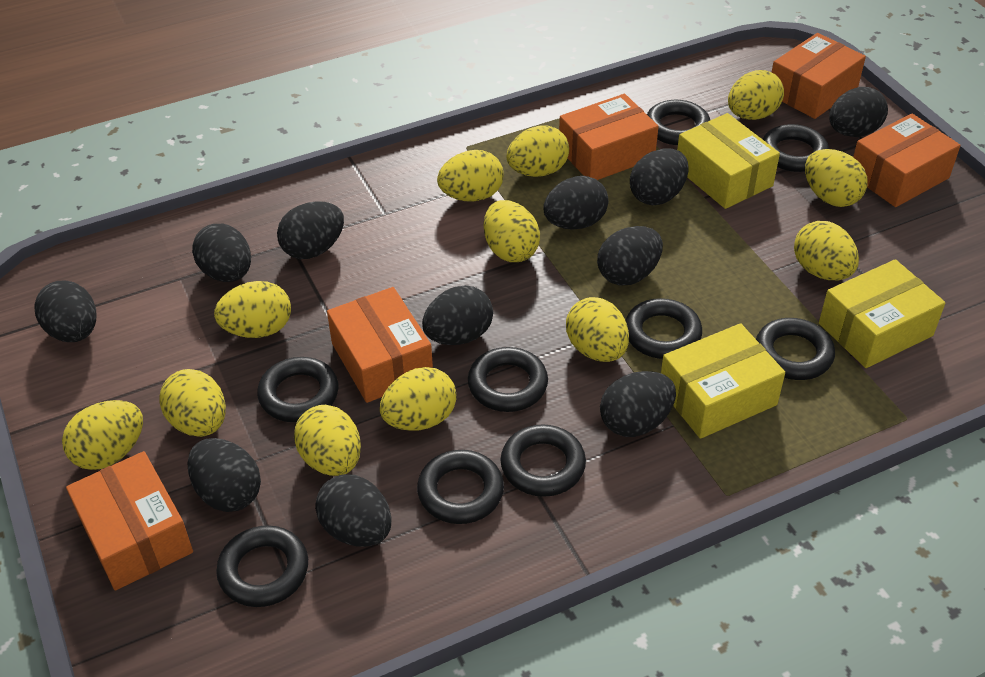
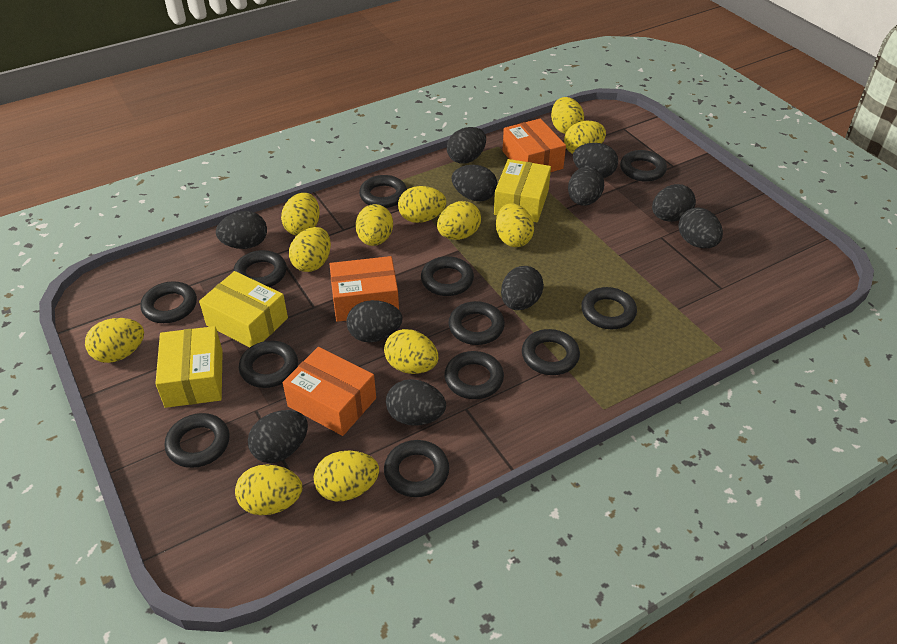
black ring: [216,525,308,607] [257,357,339,422] [417,450,504,524] [468,347,548,412] [501,424,586,497] [625,298,702,359] [647,100,710,145] [756,318,835,380] [763,124,829,172] = 9 -> [140,281,197,323] [164,413,230,468] [233,250,287,287] [239,341,298,388] [359,175,407,208] [384,440,449,497] [421,256,474,296] [444,351,504,399] [448,301,505,345] [522,329,580,375] [581,287,637,329] [620,150,667,182] = 12
orange box: [66,451,193,591] [327,287,433,403] [559,94,659,180] [772,33,866,119] [853,114,960,207] = 5 -> [283,347,376,436] [329,256,399,322] [503,118,566,172] = 3

